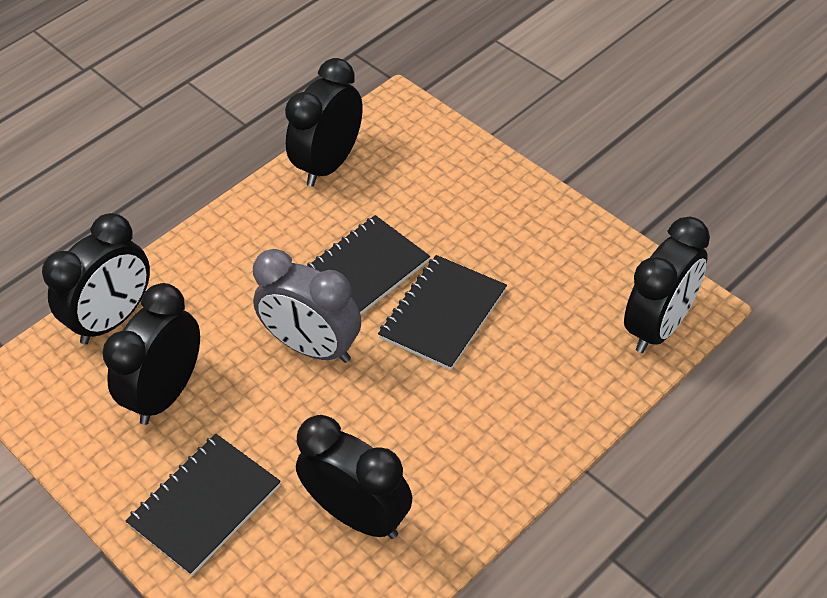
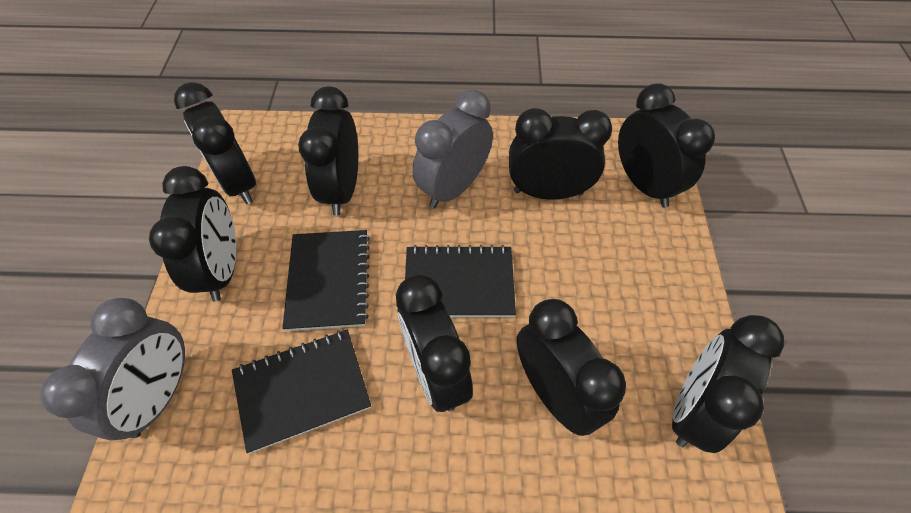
black clock: [42,213,150,345] [102,283,200,425] [285,58,363,187] [296,415,413,539] [624,217,710,353] = 5 -> [149,166,236,301] [174,82,256,204] [298,86,358,216] [396,275,473,412] [509,108,612,200] [517,299,626,436] [618,83,715,207] [672,315,785,453] = 8
grey clock: [253,249,361,363] = 1 -> [40,298,185,441] [413,89,493,208] = 2

